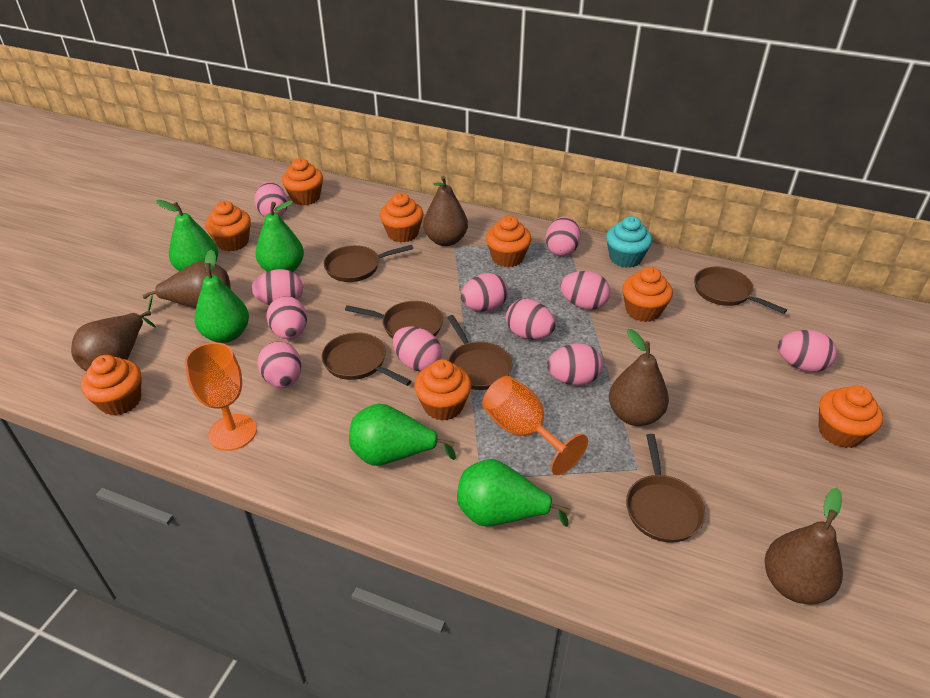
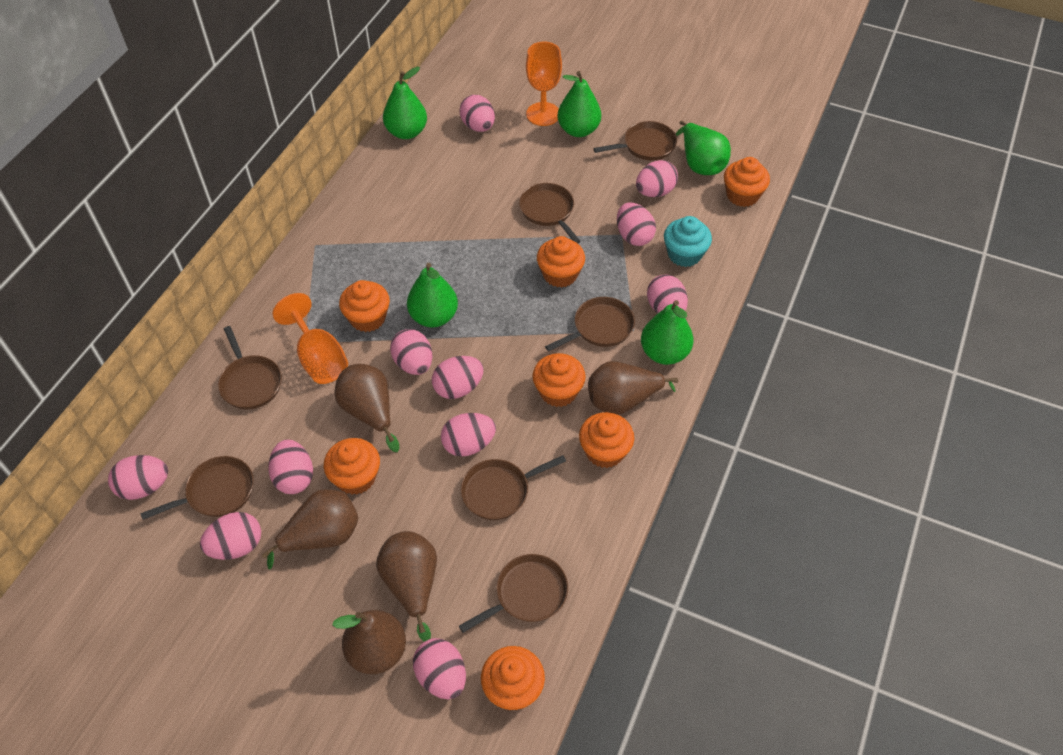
brown pan: [322,332,411,386] [324,245,413,282] [345,301,443,339] [447,315,512,390] [626,434,706,543] [694,267,787,314] = 6 -> [140,456,254,520] [218,326,282,409] [459,554,568,633] [461,455,566,520] [519,183,581,243] [545,297,635,351] [593,121,677,161] = 7
orange cupcake: [81,355,141,416] [205,201,251,251] [282,158,323,205] [380,193,423,242] [414,359,471,420] [486,216,531,267] [622,267,673,322] [819,385,883,448] = 8 -> [324,438,380,495] [339,280,390,332] [481,646,545,710] [532,353,586,407] [537,236,585,288] [579,412,634,468] [724,157,770,207] = 7

